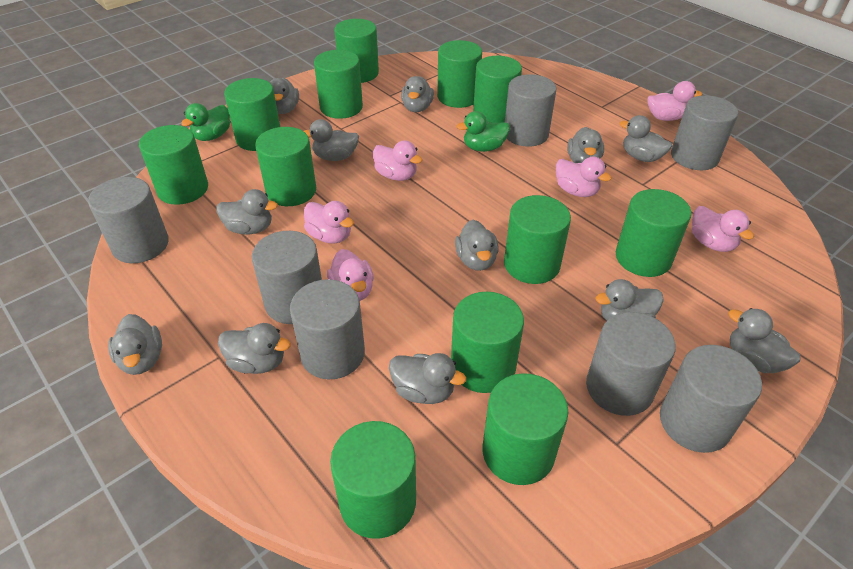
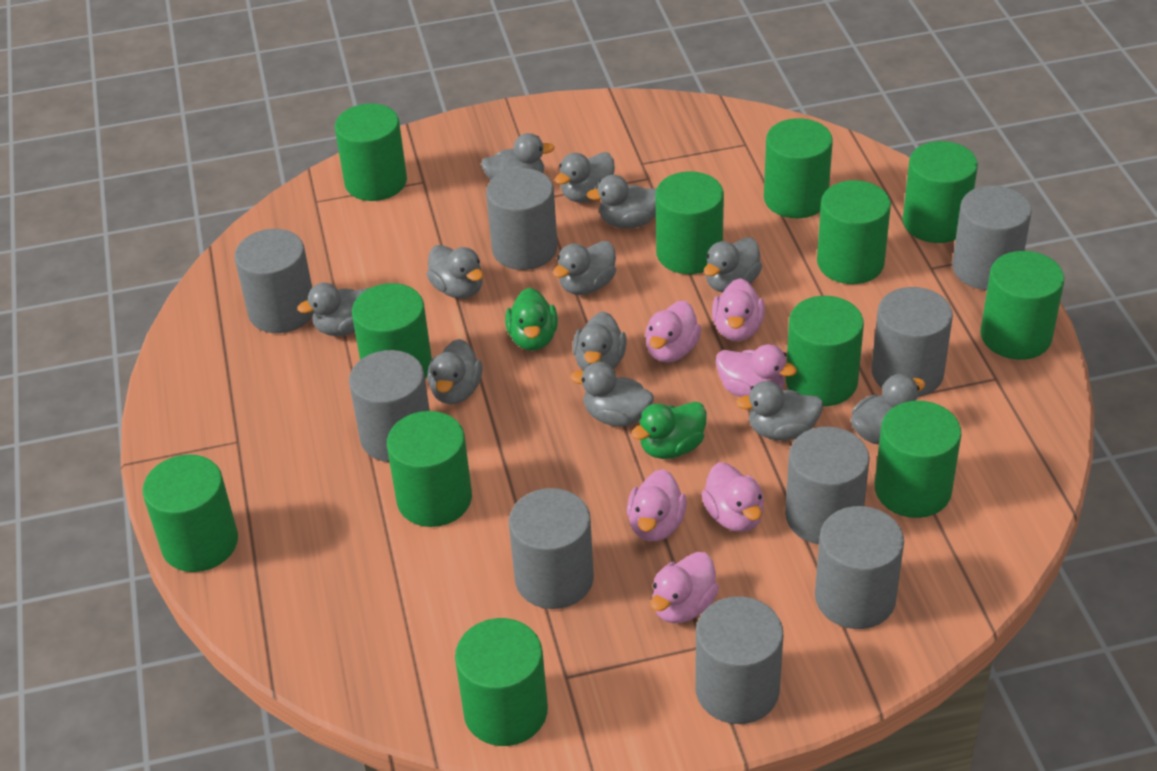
grey cylinder: [88,177,169,263] [252,231,322,324] [290,279,365,379] [505,74,557,147] [586,312,676,416] [660,345,762,453] [671,95,738,170] = 7 -> [235,229,314,333] [349,350,430,462] [486,168,557,270] [509,488,594,609] [695,596,784,724] [785,427,870,544] [815,506,904,629] [872,287,953,397] [952,185,1032,290] = 9

